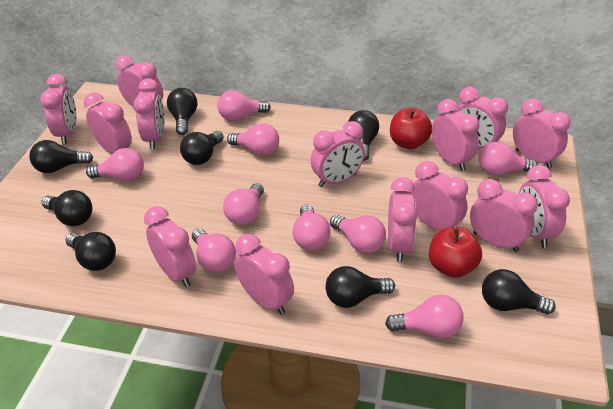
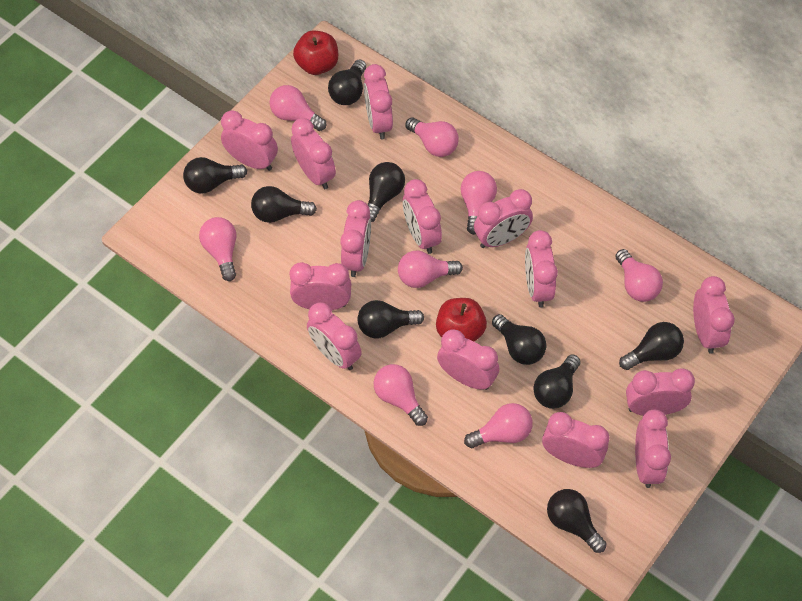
black light bulb: [29,140,93,173] [41,190,92,226] [65,232,116,271] [167,88,197,135] [180,131,224,165] [326,266,395,308] [348,110,379,161] [482,269,556,314] = 8 -> [183,157,247,194] [251,186,317,223] [328,59,366,105] [357,300,424,338] [368,162,405,222] [492,314,546,365] [533,354,581,409] [547,489,607,553] [619,322,684,370] = 9
pink light bulb: [86,148,144,182] [192,228,236,273] [217,91,271,121] [223,183,264,225] [227,123,279,156] [293,204,331,250] [330,215,386,253] [385,295,464,338] [479,142,537,176] = 9 -> [199,217,237,281] [270,85,326,131] [374,364,428,426] [398,251,463,288] [405,117,459,157] [461,171,497,235] [464,403,533,448] [615,249,663,302] = 8

